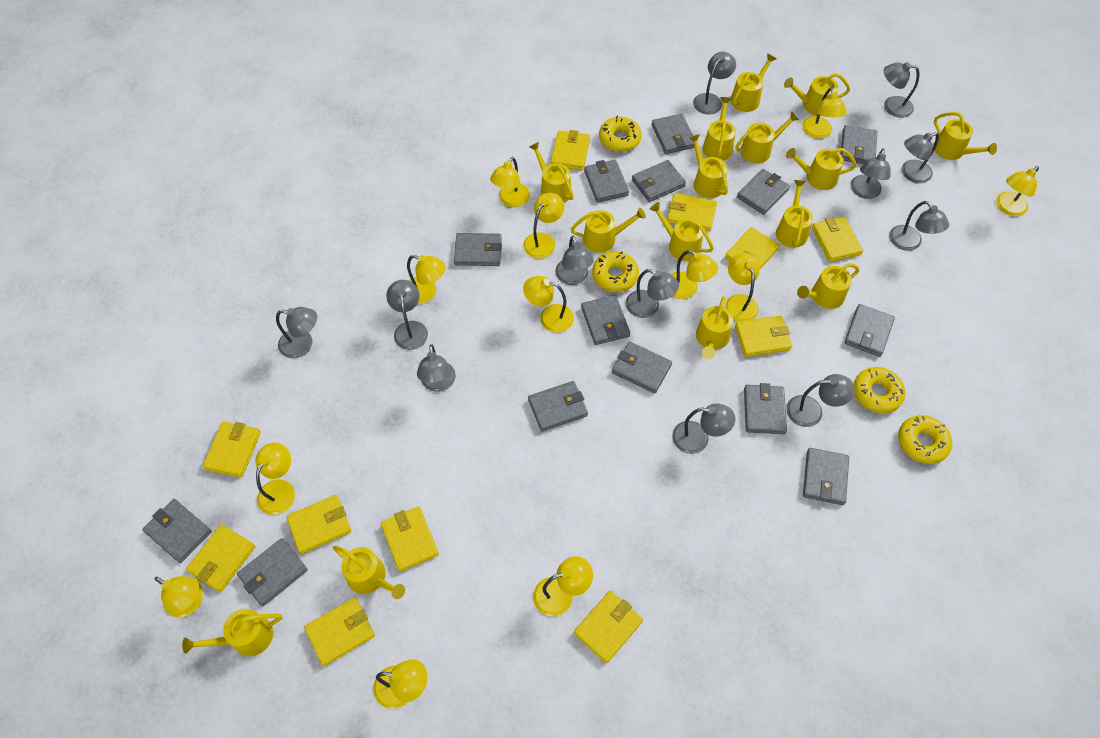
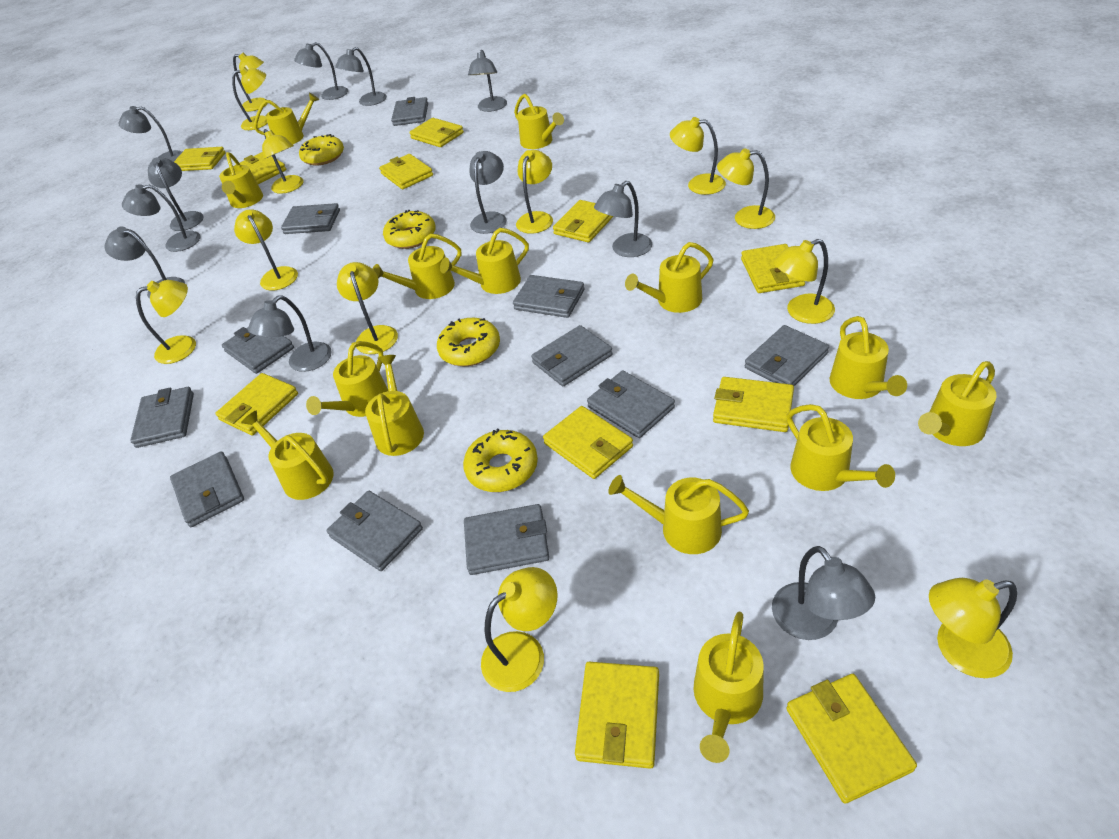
grey lamp: [276,307,317,358] [386,280,428,350] [417,344,456,392] [555,236,594,285] [626,269,679,318] [672,403,735,454] [693,52,736,115] [786,374,855,427] [850,148,890,199] [884,62,920,118] [889,201,949,251] [902,132,939,183] = 12 -> [104,226,185,299] [118,106,182,162] [122,184,200,252] [148,158,204,231] [248,295,332,372] [294,42,348,100] [335,47,387,106] [468,50,507,112] [470,151,507,234] [594,181,652,257] [772,546,875,640] = 11
grey wallet: [142,499,212,563] [237,538,308,606] [454,233,502,266] [528,381,588,431] [581,295,630,345] [584,160,629,203] [612,341,672,394] [632,160,686,202] [652,114,695,154] [737,169,790,215] [744,383,787,434] [803,448,849,505] [841,125,877,164] [844,304,895,357] = 14 -> [130,387,194,448] [170,451,244,527] [222,327,294,374] [281,203,340,234] [326,491,423,571] [391,97,428,126] [464,504,549,575] [513,275,584,318] [531,325,613,386] [587,370,675,438] [745,325,829,386] = 11
yellow watering can: [182,609,282,656] [333,546,405,599] [529,142,574,203] [571,208,646,253] [649,202,714,261] [689,134,728,198] [696,296,733,359] [703,97,736,161] [730,53,776,112] [735,112,799,163] [776,180,813,248] [784,73,850,116] [786,148,857,190] [797,263,859,309] [933,112,997,160] = 15 -> [219,152,263,208] [241,410,334,500] [254,93,319,144] [306,341,388,417] [365,355,424,456] [373,234,461,299] [440,228,529,294] [514,94,564,149] [608,475,749,554] [625,242,713,313] [693,612,764,763] [786,404,895,491] [830,316,907,399] [918,361,997,446] = 14

